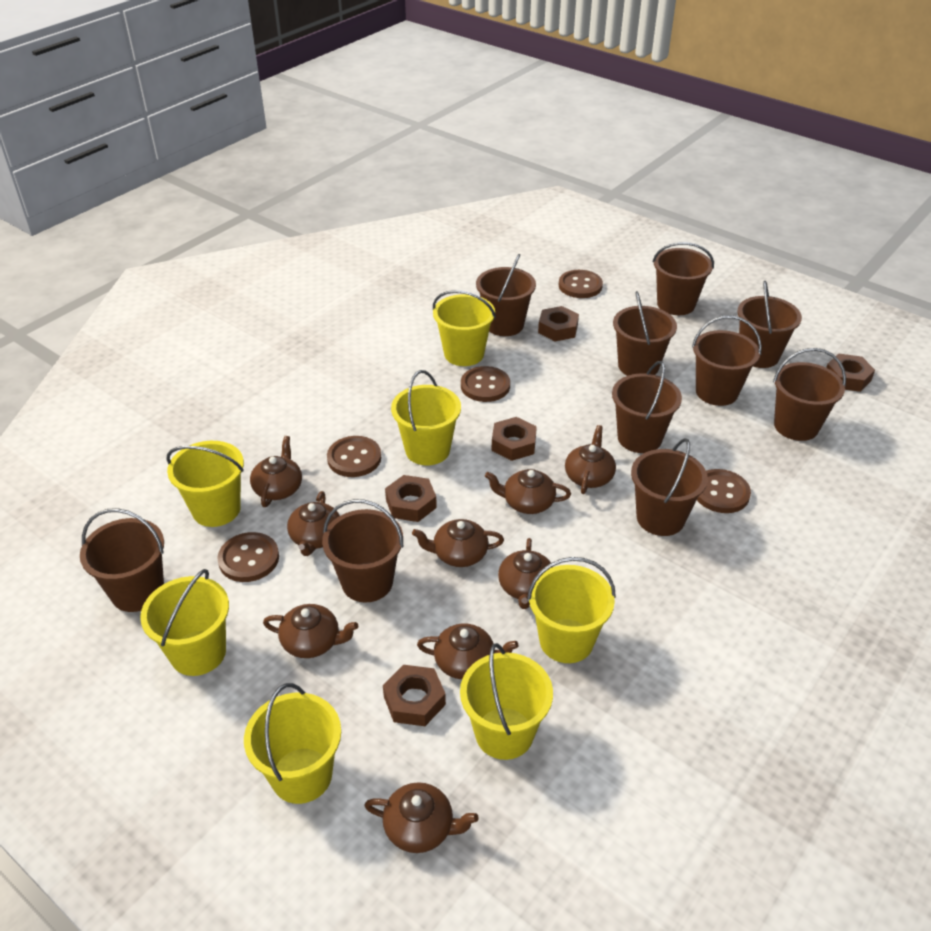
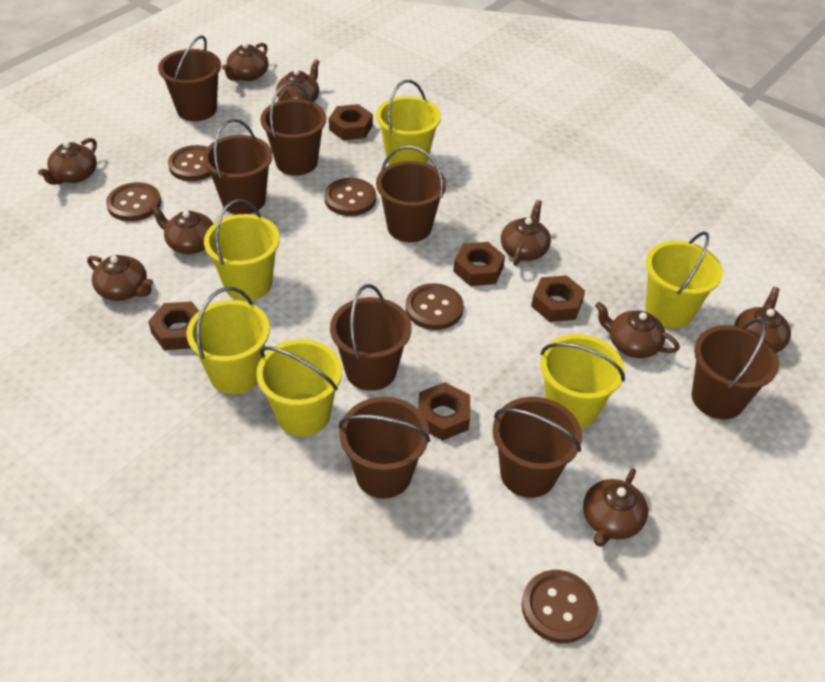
brown bucket: [80,508,164,612] [322,499,404,603] [476,254,536,336] [612,361,682,453] [613,291,677,376] [631,438,708,536] [653,242,714,315] [692,315,762,406] [737,281,802,368] [773,348,846,441] = 10 -> [158,35,221,121] [203,119,272,215] [260,82,326,176] [330,284,412,391] [339,397,430,498] [376,146,446,242] [492,397,582,498] [692,318,779,420] = 8
yellow bucket: [140,569,229,676] [166,441,244,527] [244,683,341,804] [391,370,461,465] [433,290,496,366] [460,643,553,760] [527,557,616,663] = 7 -> [187,287,270,394] [204,199,280,301] [256,339,342,436] [376,80,441,165] [540,334,625,429] [645,231,723,328] = 6

